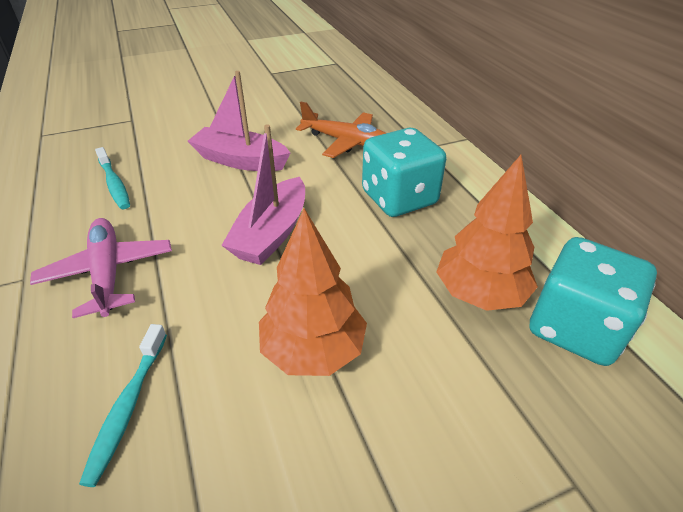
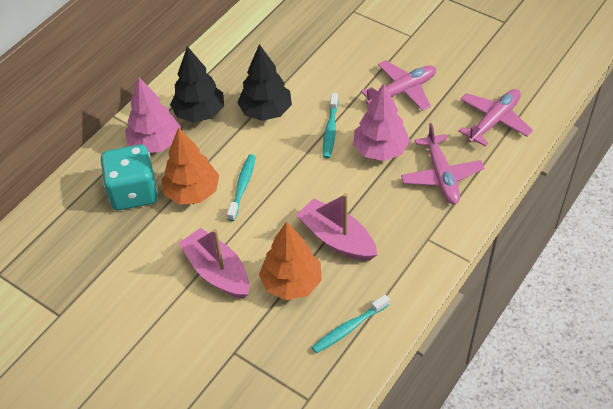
black tree: none = 0 -> [170,46,224,123] [237,44,292,121] = 2
orange plane: [296,102,386,158] = 1 -> none = 0
pink plane: [30,218,172,318] = 1 -> [361,60,436,111] [401,123,484,205] [458,89,533,146] = 3
pink tree: none = 0 -> [125,78,181,153] [353,83,410,161] = 2
turquoise dice: [362,128,446,217] [530,237,657,366] = 2 -> [101,144,158,210] = 1
turquoise toothbrush: [79,324,167,487] [95,147,130,209] = 2 -> [227,154,256,221] [312,294,390,353] [323,93,338,159] = 3

